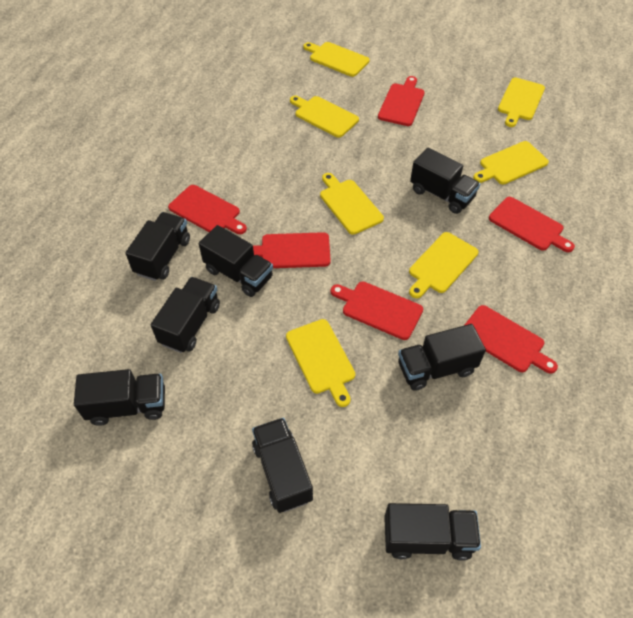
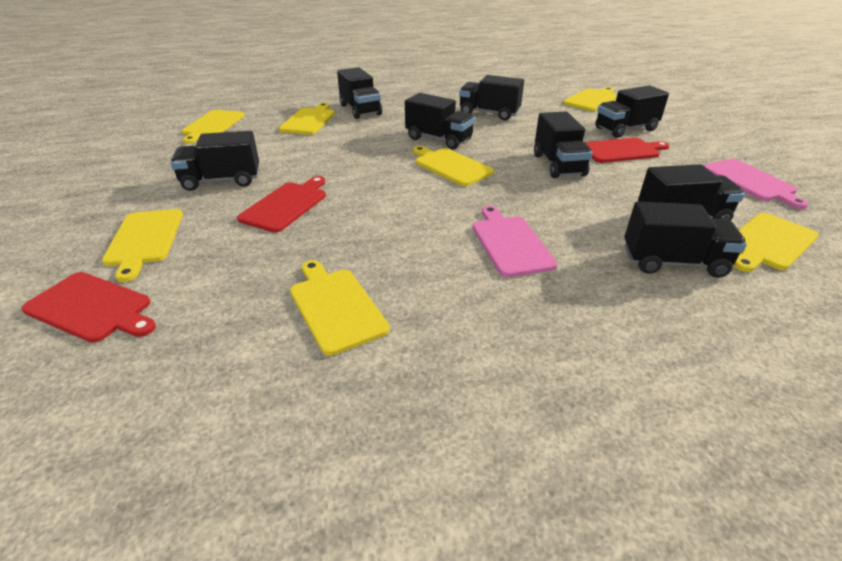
pink cutting board: none = 0 -> [472,206,557,277] [704,159,808,209] = 2
red cutting board: [168,185,247,234] [253,232,331,268] [330,282,423,340] [378,76,425,126] [465,305,558,374] [489,197,575,252] = 6 -> [21,272,156,343] [237,176,326,233] [585,137,669,163] = 3

